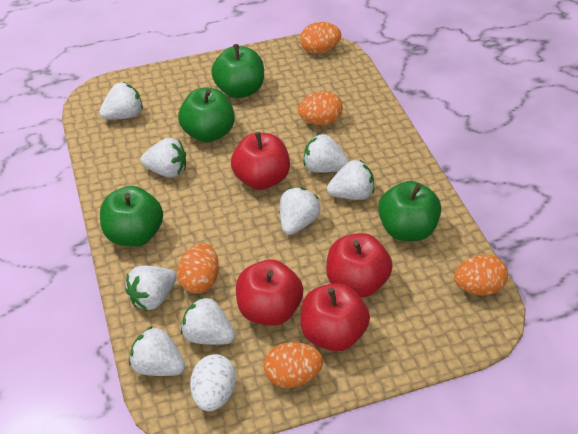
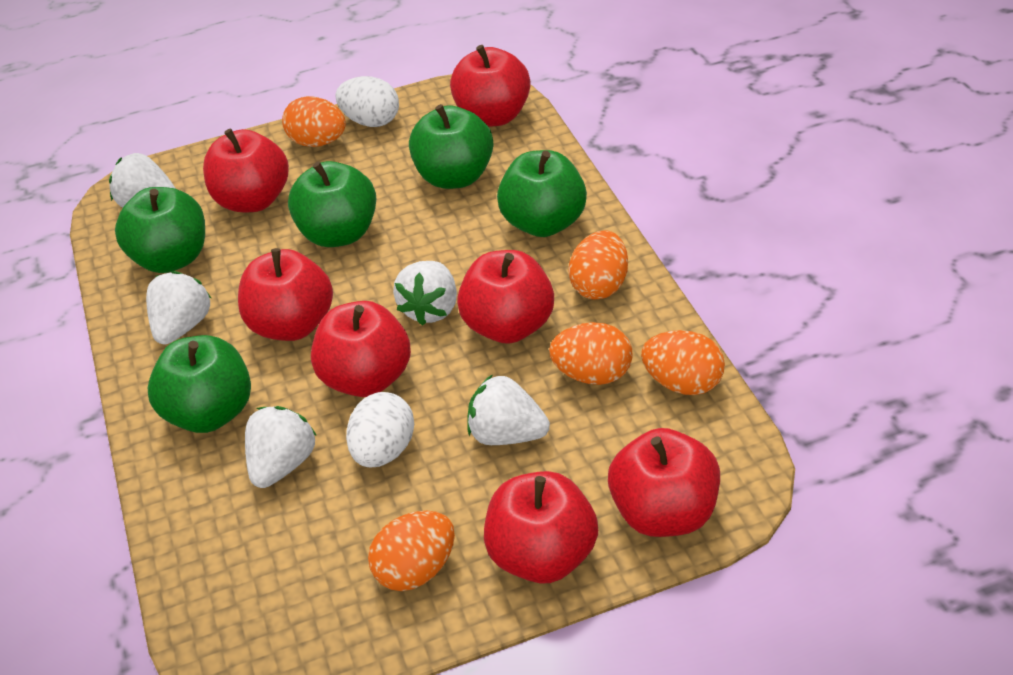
green apple: [100,186,163,247] [178,88,235,143] [211,44,264,98] [378,181,441,241] = 4 -> [115,187,205,273] [148,335,251,433] [288,161,376,247] [409,104,493,189] [497,150,587,237] = 5
red apple: [231,132,290,190] [236,260,303,326] [300,283,370,351] [326,233,393,297] = 4 -> [203,129,289,212] [238,248,333,341] [311,301,411,397] [450,45,530,127] [457,250,554,344] [484,471,598,583] [608,428,720,537] = 7
white egg: [190,354,236,411] = 1 -> [335,76,399,127] [346,392,414,467] = 2
white strawberry: [99,82,143,120] [125,266,176,311] [129,326,185,376] [141,138,186,178] [181,296,235,345] [280,187,321,235] [304,134,349,173] [327,160,374,200] = 8 -> [109,153,176,207] [146,271,211,344] [245,406,317,488] [393,261,457,326] [467,374,550,445] = 5

